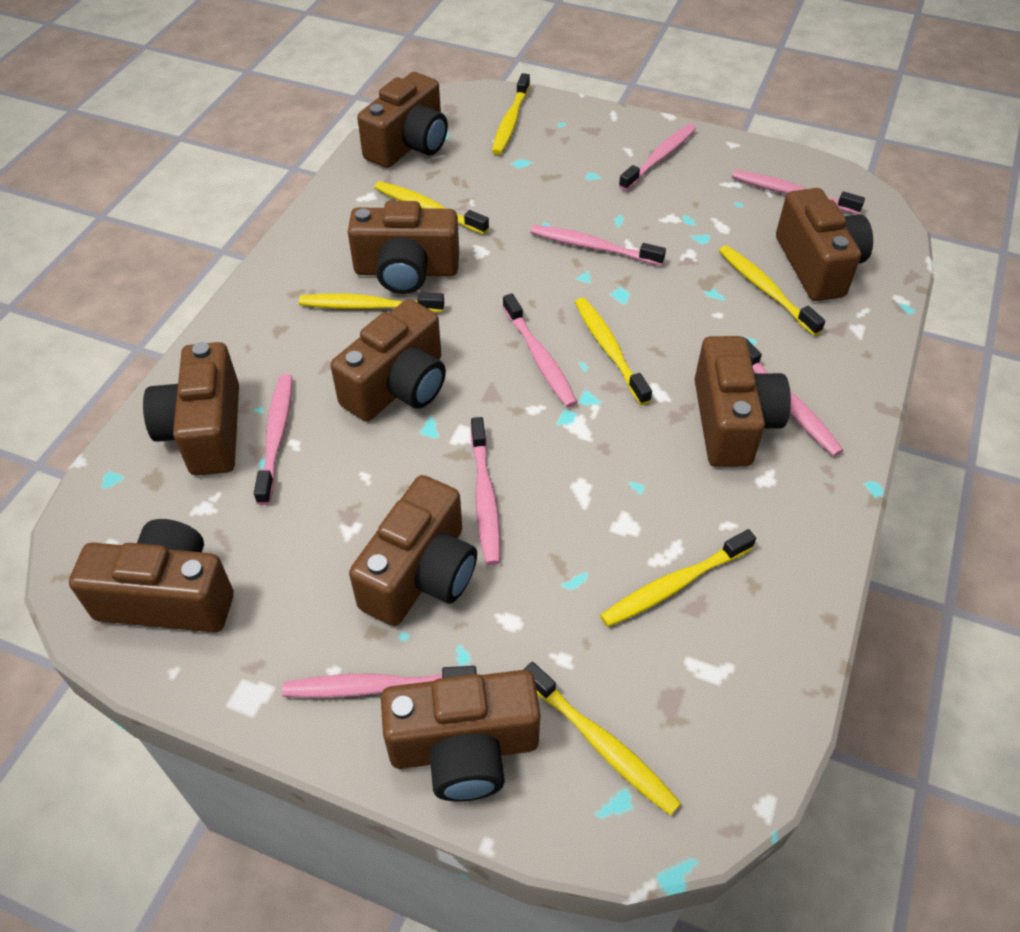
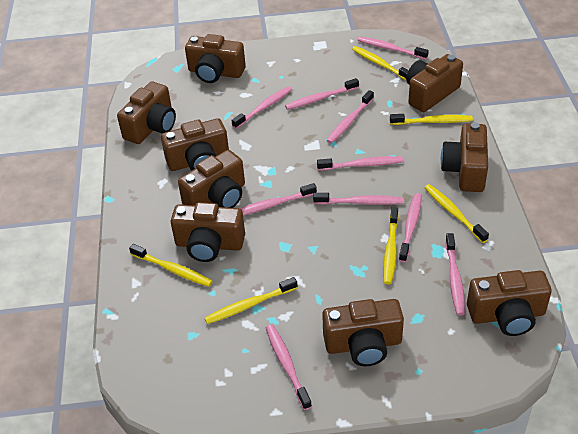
pink toothbrush: [254,374,292,505] [282,666,477,698] [471,417,500,565] [503,293,578,408] [530,225,666,266] [619,124,696,191] [732,170,865,215] [745,338,844,456] = 8 -> [232,86,292,129] [239,183,317,216] [266,324,312,410] [285,78,359,110] [313,193,404,205] [317,156,403,171] [326,90,374,144] [357,37,429,60] [399,193,422,262] [445,233,465,315] = 10
yellow toothbrush: [299,292,444,312] [374,181,489,235] [492,73,530,155] [523,662,681,816] [575,298,652,405] [600,529,756,627] [719,246,825,336] = 7 -> [129,244,212,287] [205,277,297,324] [352,46,409,80] [383,207,399,284] [390,114,473,125] [424,184,489,243] = 6

